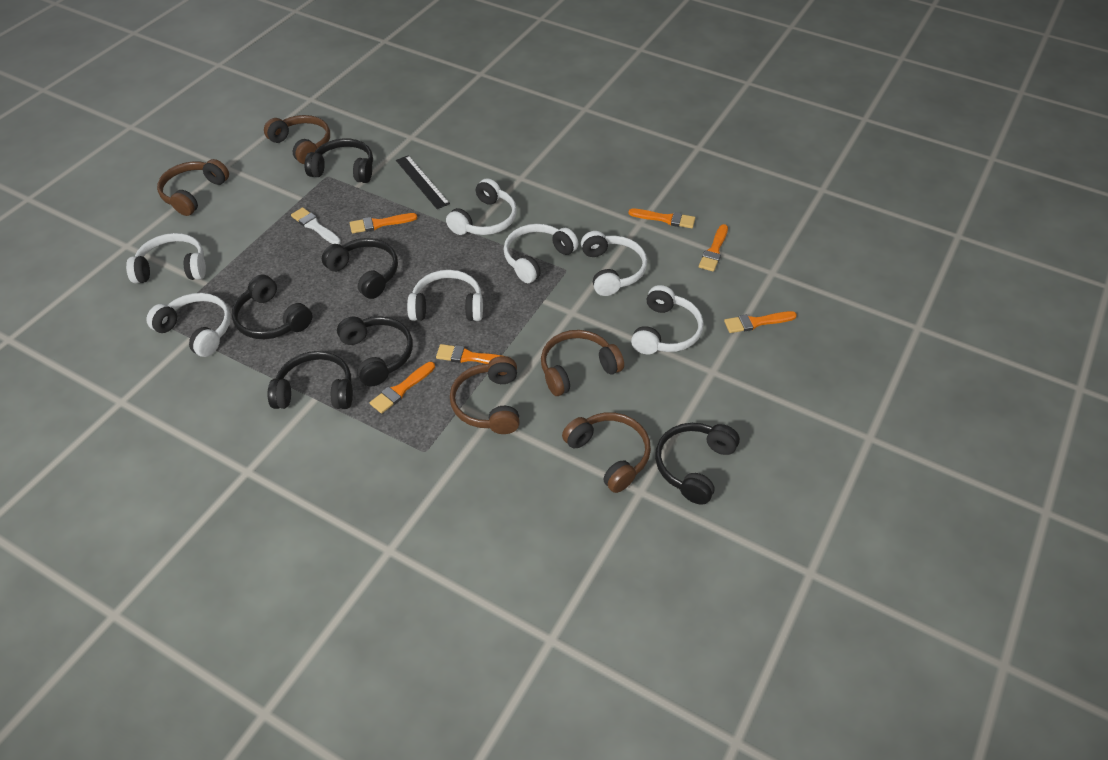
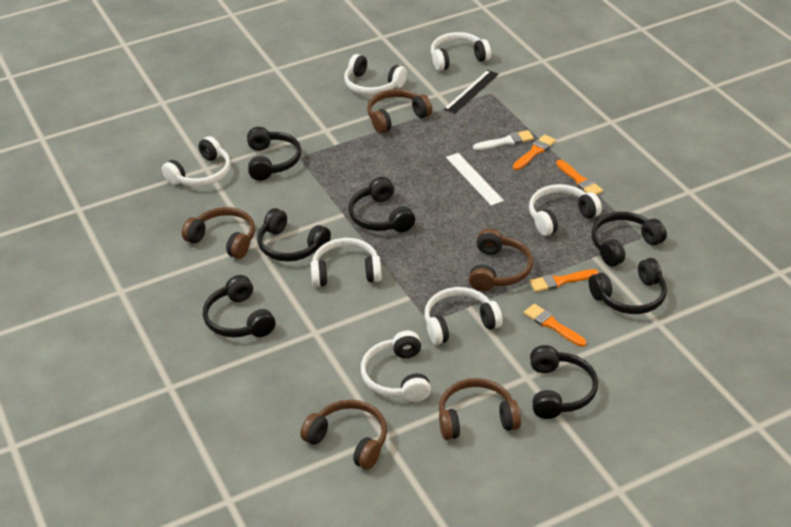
black headphones: [232,275,313,339] [268,351,353,409] [304,138,373,183] [322,238,398,299] [337,316,413,386] [655,423,740,505] = 6 -> [203,275,276,338] [247,127,301,181] [257,208,331,262] [349,177,415,232] [530,345,598,419] [589,258,667,314] [592,212,667,266] = 7
orange brush: [350,213,417,234] [370,362,435,414] [436,344,507,364] [628,209,695,228] [699,224,728,272] [724,311,797,333] = 6 -> [513,135,556,170] [524,304,586,347] [529,269,598,292] [556,160,603,195] = 4
white ruler: none = 0 -> [446,153,504,206] = 1

